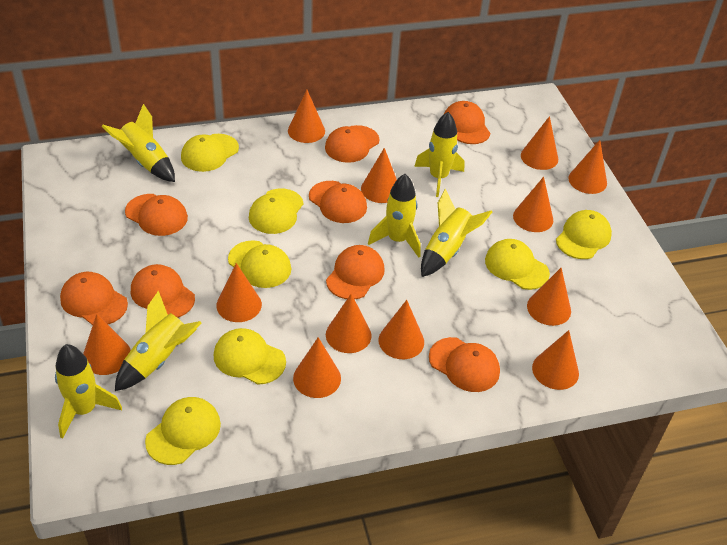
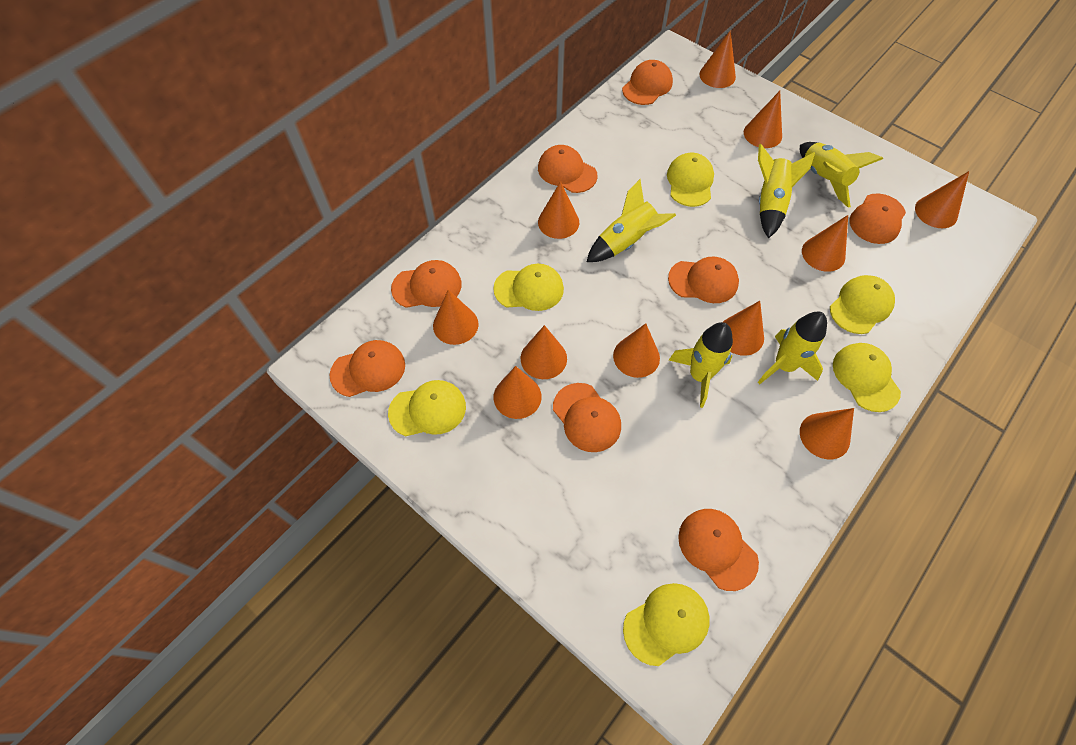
orange cone: [83,314,131,375] [216,263,262,322] [288,90,325,143] [293,337,341,398] [326,294,372,353] [361,148,397,203] [379,300,424,359] [513,177,553,232] [521,116,558,170] [527,268,571,326] [532,330,579,390] [568,140,607,194] = 12 -> [433,290,478,345] [494,366,542,419] [521,325,567,379] [538,181,579,239] [613,323,660,378] [699,30,736,88] [723,301,764,356] [744,91,782,148] [800,408,854,459] [802,215,848,272] [915,171,969,228] = 11
yellow cap: [145,397,221,465] [181,134,239,172] [214,328,286,384] [228,240,291,288] [249,188,304,234] [485,239,550,290] [556,210,612,259] = 7 -> [388,380,466,436] [493,264,564,311] [623,583,710,666] [667,153,714,207] [830,275,895,334] [833,343,901,412] = 6
yellow rocket: [55,344,122,438] [102,104,175,182] [115,290,201,391] [368,174,421,257] [414,112,464,197] [421,189,492,277] = 6 -> [587,179,676,262] [669,322,733,408] [758,144,815,238] [758,312,827,384] [800,142,883,208] = 5

